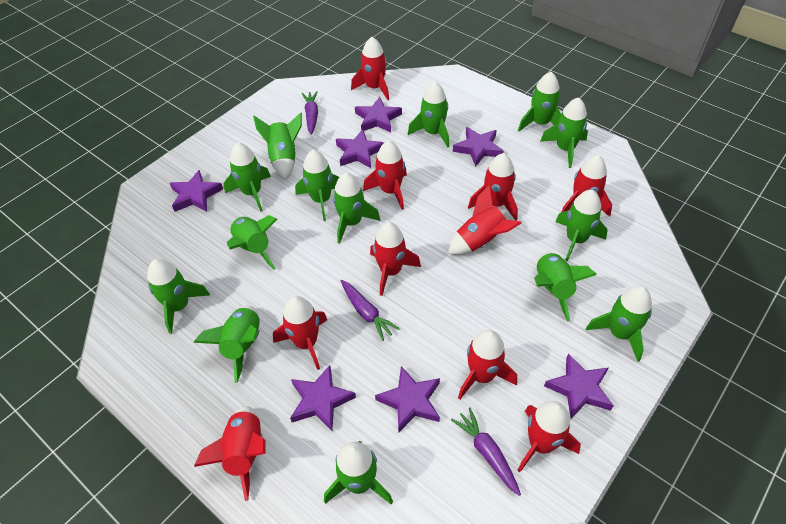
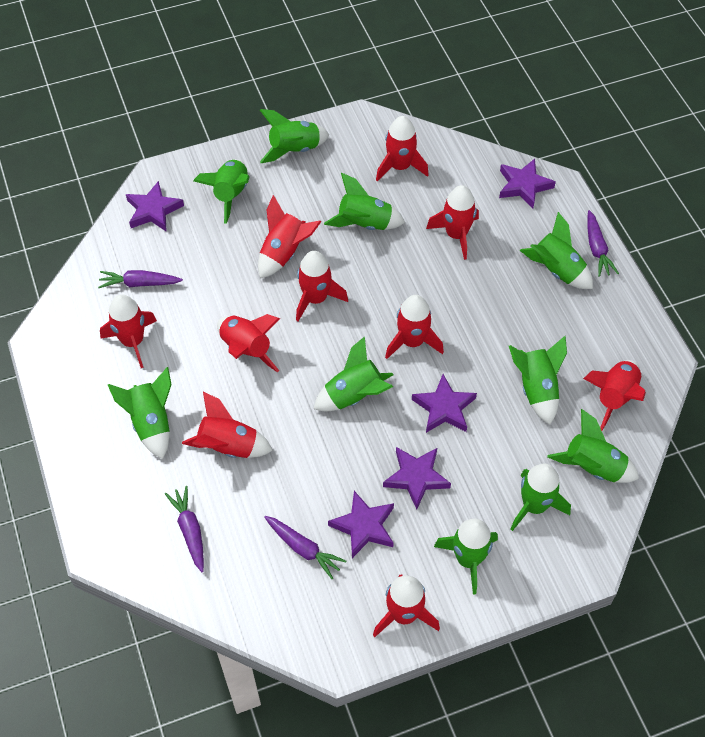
green rocket: [147,259,210,334] [194,306,260,383] [224,143,271,212] [227,215,278,270] [253,112,302,180] [295,150,339,221] [324,441,393,505] [333,173,380,244] [408,82,449,148] [518,72,561,131] [534,252,597,321] [540,97,588,168] [555,190,608,261] [586,286,652,362] = 14 -> [108,367,172,459] [193,159,250,224] [260,109,329,163] [314,336,394,411] [324,173,405,230] [434,518,498,595] [509,336,567,425] [511,463,571,531] [520,212,593,289] [547,409,639,483] = 10
purple carrot: [302,92,318,135] [341,280,400,341] [451,408,521,496] = 3 -> [98,270,183,288] [165,486,204,572] [264,516,346,579] [587,210,619,277] = 4
purple star: [170,170,223,212] [290,365,356,431] [336,129,384,168] [355,97,402,132] [375,366,440,433] [453,127,504,167] [544,353,614,419] = 7 -> [126,181,184,232] [328,491,394,558] [383,447,451,510] [412,374,477,433] [499,159,556,209] = 5

